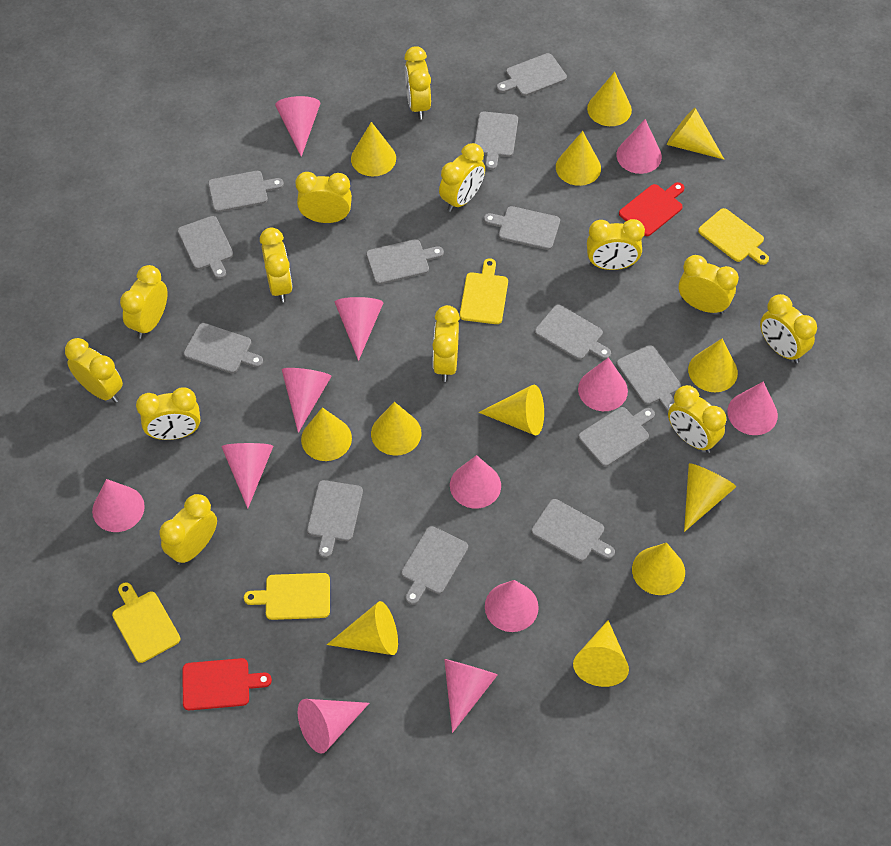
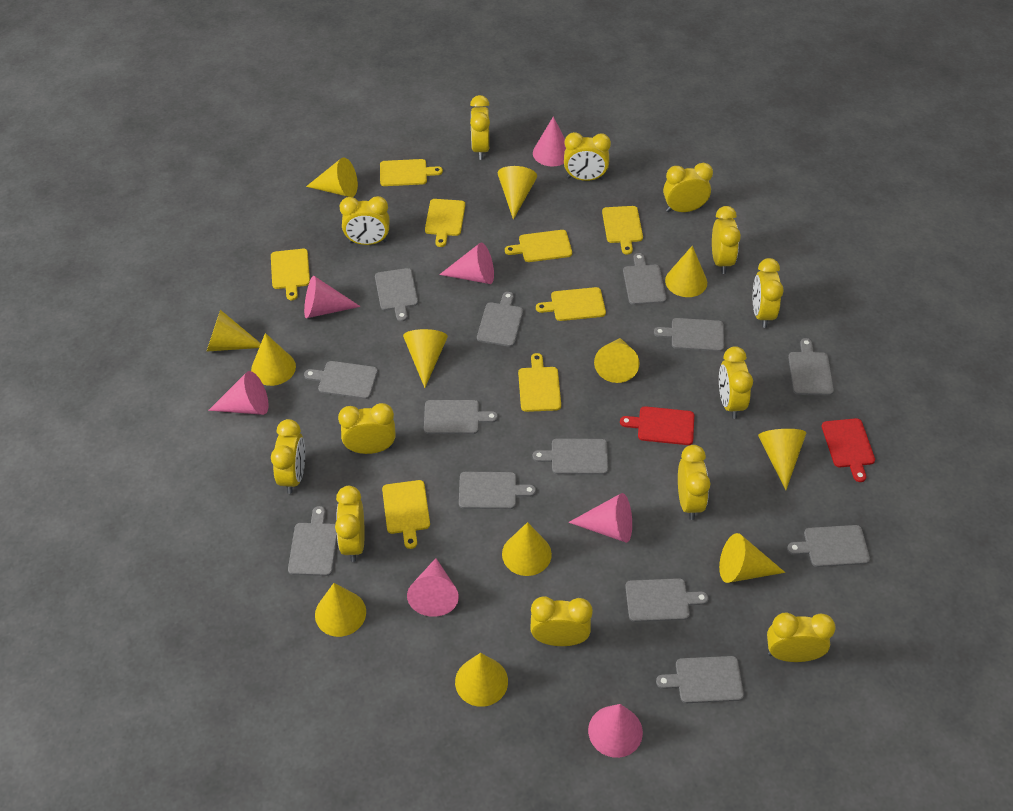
pink cone: [92,479,145,532] [221,443,273,509] [275,96,320,157] [282,368,332,433] [298,699,369,754] [335,297,383,361] [444,659,498,733] [450,455,501,509] [485,580,539,632] [578,357,628,411] [616,119,662,174] [727,381,778,435] = 12 -> [208,371,268,415] [304,276,361,318] [407,558,459,617] [439,243,494,284] [533,116,566,166] [568,493,632,543] [588,704,643,758] = 7
yellow cutting board: [112,582,181,663] [244,573,330,620] [460,258,508,324] [698,208,769,265] = 4 -> [271,249,310,300] [380,159,443,186] [382,480,430,549] [425,199,465,247] [505,230,572,262] [518,353,561,412] [536,287,606,321] [602,206,643,255] = 8

